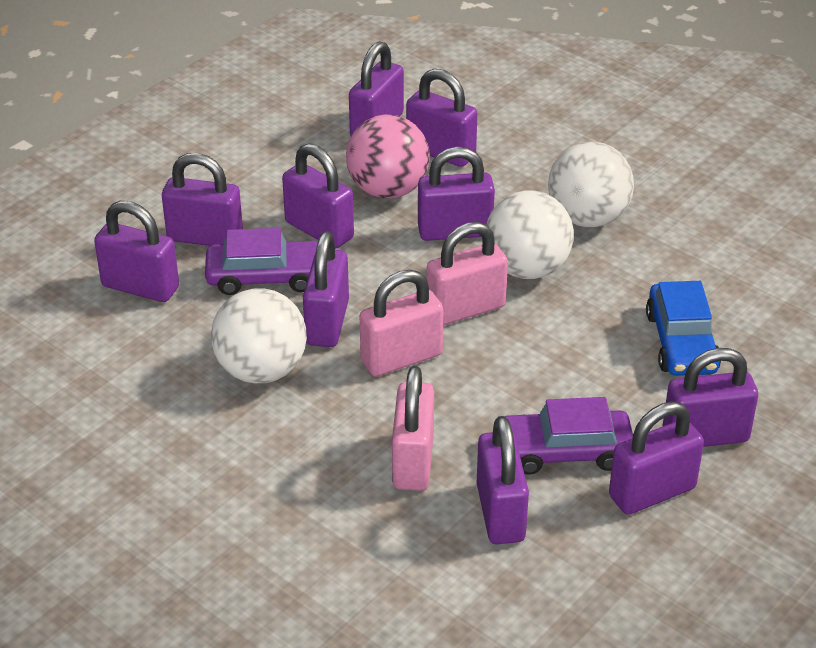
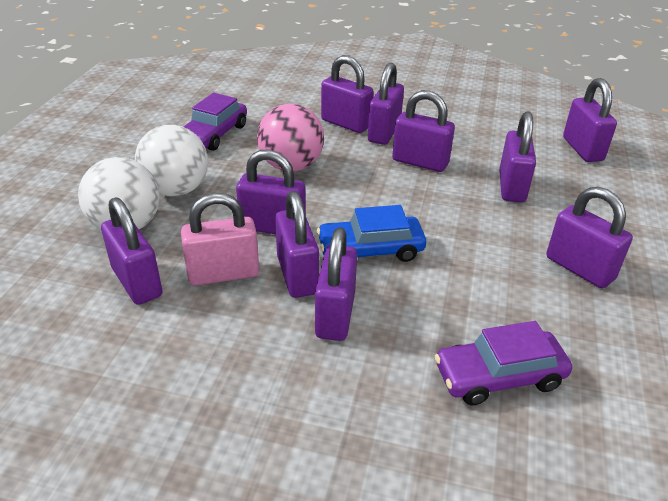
pink padlock: [360,270,444,376] [392,366,434,491] [427,222,508,325] = 3 -> [181,193,259,286] = 1
white ball: [211,288,307,384] [486,191,574,279] [548,142,634,227] = 3 -> [78,157,159,230] [135,125,208,196] = 2

